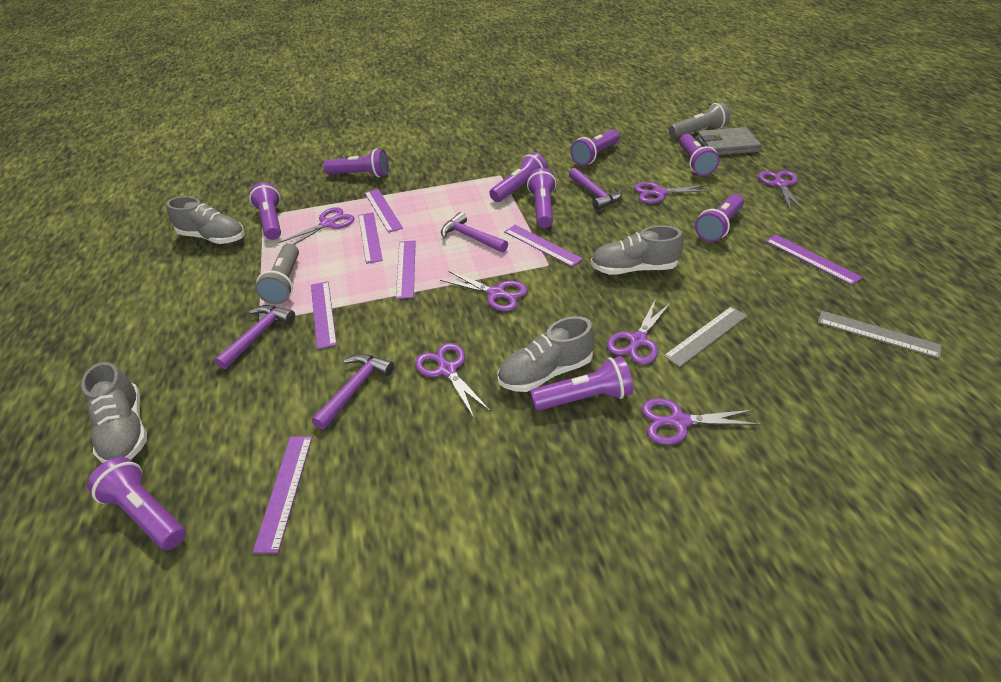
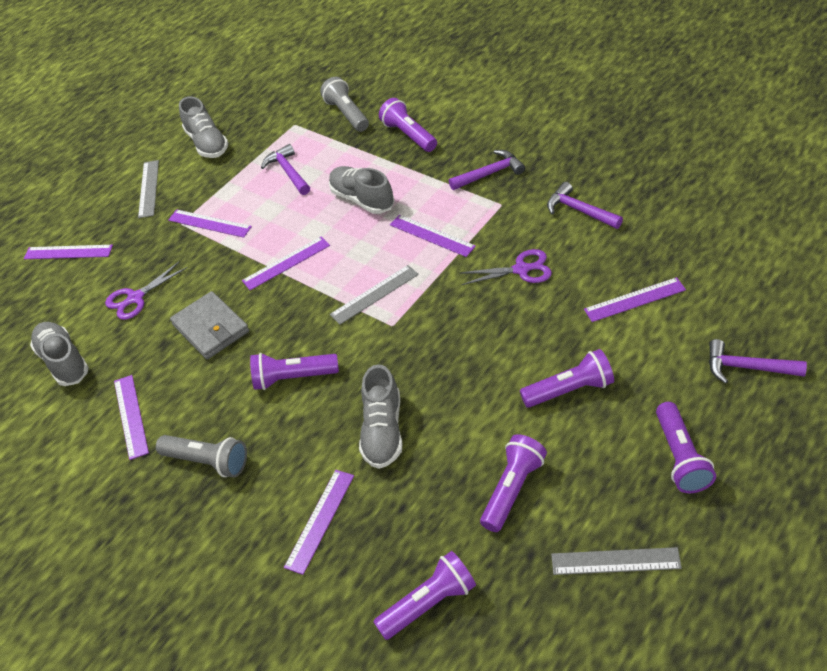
grey ruler: [664,306,747,367] [818,311,941,359] = 2 -> [138,160,159,218] [330,265,419,325] [551,547,682,575] = 3
purple flashlight: [87,457,186,550] [249,182,281,240] [323,149,389,177] [489,152,548,202] [527,168,556,228] [530,356,633,411] [570,129,619,166] [679,134,719,176] [695,194,744,242] = 9 -> [250,353,339,390] [373,551,476,640] [379,98,437,152] [480,434,547,532] [520,349,614,408] [656,402,716,493] = 6
purple scissors: [278,207,355,245] [415,343,491,418] [440,271,528,311] [607,298,671,364] [634,182,713,204] [641,398,761,445] [758,171,804,212] = 7 -> [105,261,188,320] [460,249,552,285] = 2

